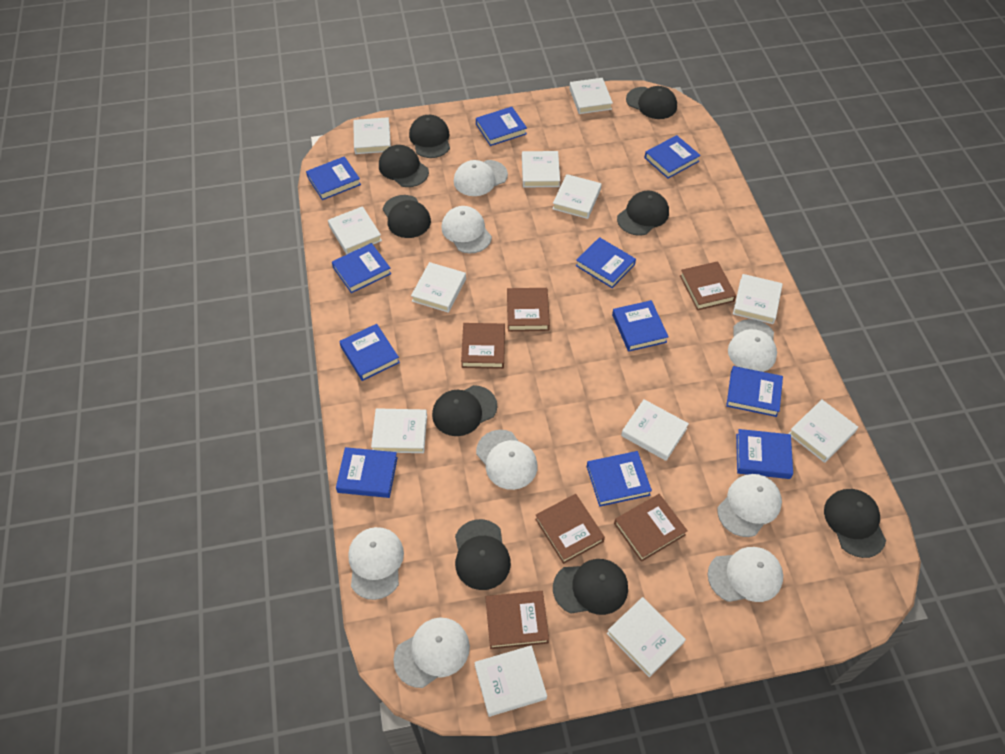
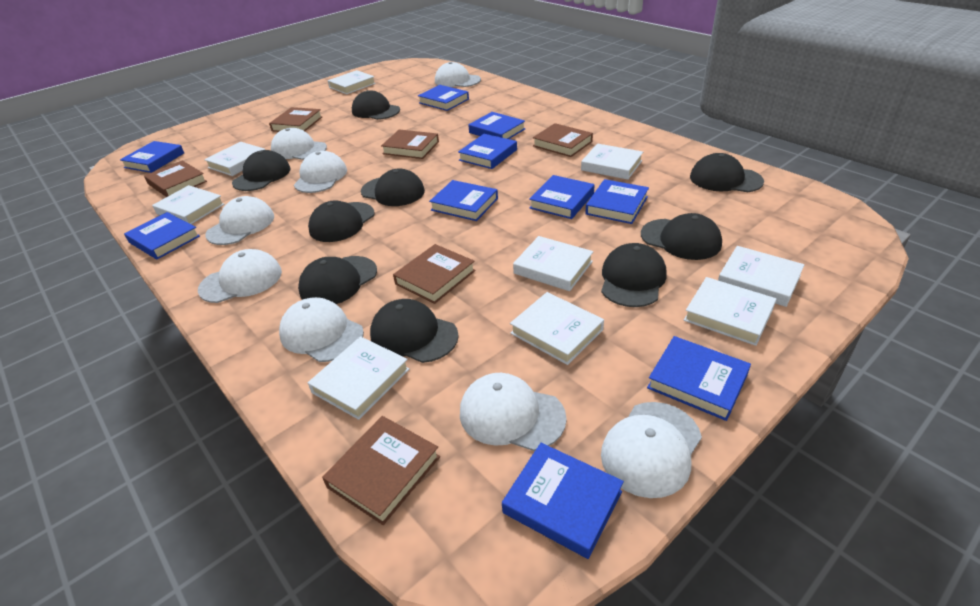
blue book: [306,156,361,200] [332,243,391,293] [336,447,398,498] [339,324,400,381] [476,107,527,146] [576,237,636,288] [587,451,652,507] [612,300,669,352] [645,135,701,178] [726,366,783,417] [736,429,793,479] = 11 -> [120,141,184,173] [124,212,200,259] [418,85,469,111] [429,180,498,221] [458,134,517,169] [468,112,525,139] [502,443,624,559] [529,175,595,219] [585,179,649,224] [647,336,751,421] = 10
white book: [328,206,382,255] [353,117,391,154] [371,408,427,453] [411,262,466,313] [474,645,547,717] [522,151,560,187] [553,174,602,219] [569,78,613,114] [607,597,686,678] [621,399,689,461] [733,274,783,324] [789,399,858,463] = 12 -> [152,185,224,224] [204,142,265,176] [308,336,410,420] [328,70,376,94] [510,292,604,365] [513,236,593,291] [581,143,643,180] [684,277,777,346] [718,246,805,307] = 9

